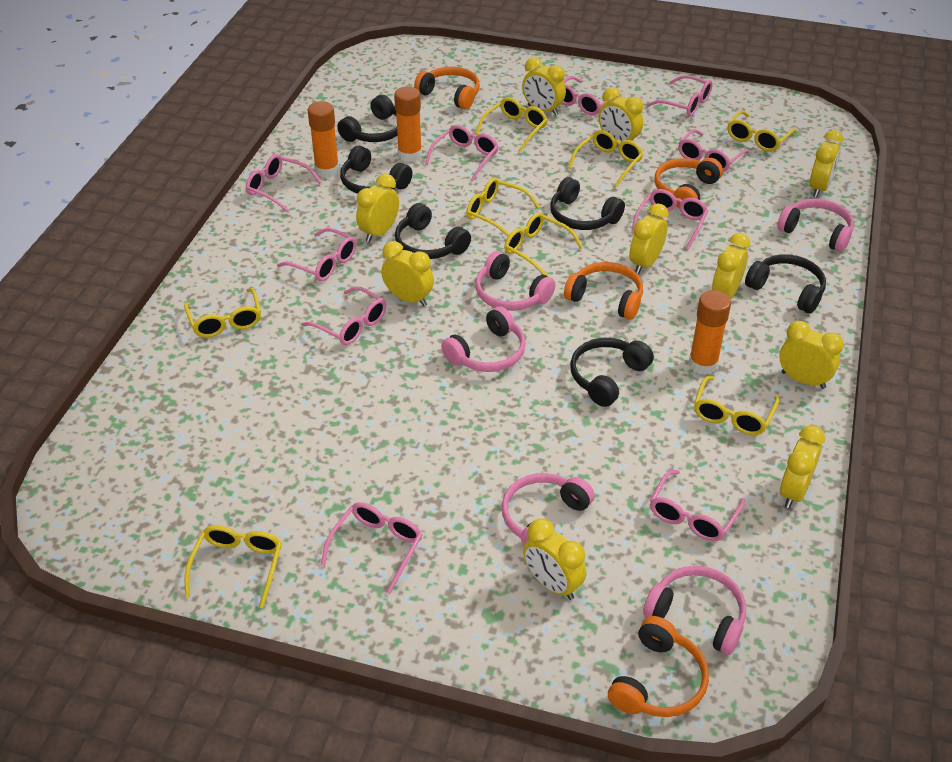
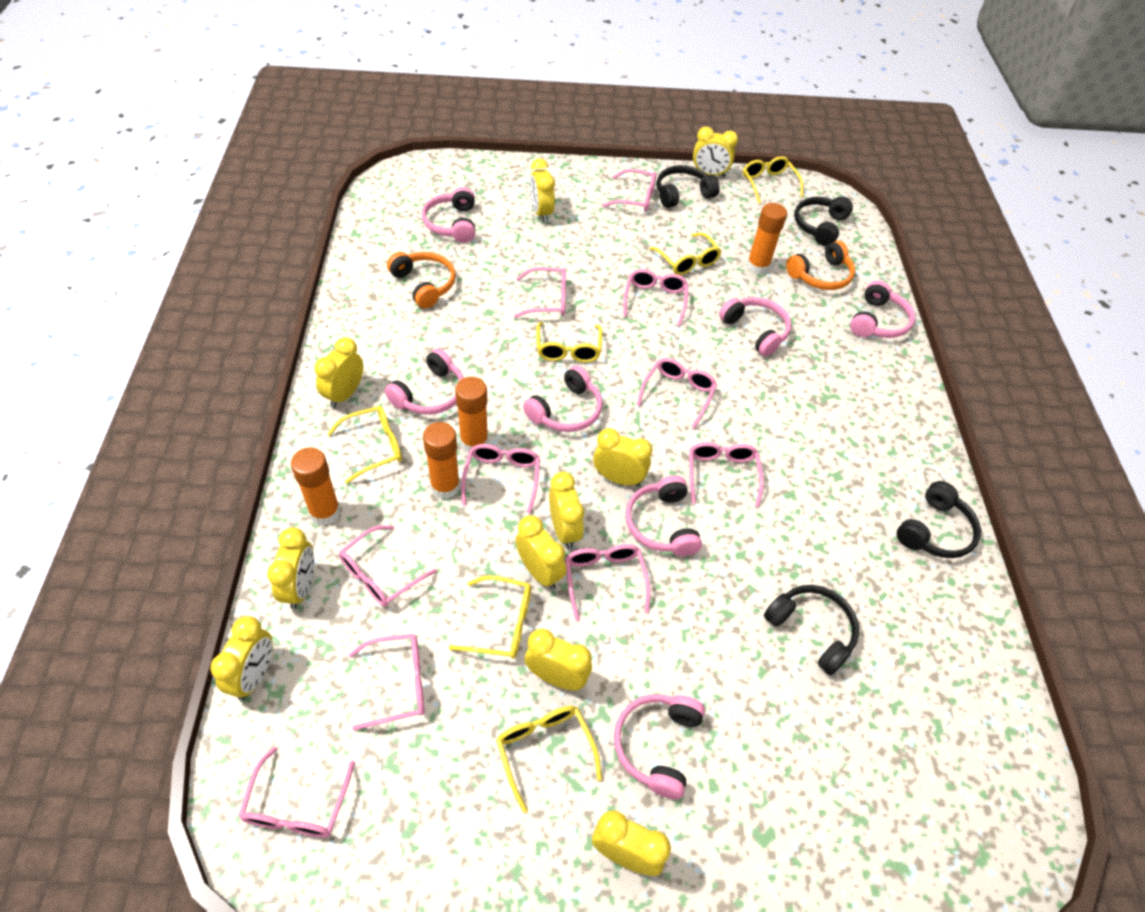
black headphones: [337,95,398,142] [340,146,412,194] [395,203,471,259] [550,177,625,230] [570,338,654,407] [745,254,826,314] = 6 -> [657,165,720,208] [764,585,859,675] [794,196,853,246] [897,481,981,558] = 4
orange glue stick: [308,101,339,178] [394,86,422,162] [689,290,731,375] = 3 -> [291,447,341,526] [423,422,460,499] [455,377,489,453] [746,203,787,275] = 4
orange headphones: [414,67,480,110] [564,262,643,320] [608,616,709,717] [654,158,723,209] = 4 -> [387,252,456,309] [786,241,855,290] = 2
pink headphones: [441,306,526,372] [475,251,556,311] [502,473,595,546] [643,566,746,655] [777,199,854,252] = 5 -> [385,349,464,415] [422,187,475,243] [523,366,603,432] [614,694,705,799] [626,475,702,556] [719,297,791,356] [850,281,915,338] = 7
yellow glasses: [184,288,261,338] [185,525,282,609] [466,178,540,237] [476,97,548,152] [504,213,583,277] [568,130,643,187] [694,376,780,435] [728,110,796,152] = 8 -> [327,406,402,484] [449,575,531,658] [496,706,602,813] [536,322,602,363] [649,233,721,275] [743,156,803,204] = 6

